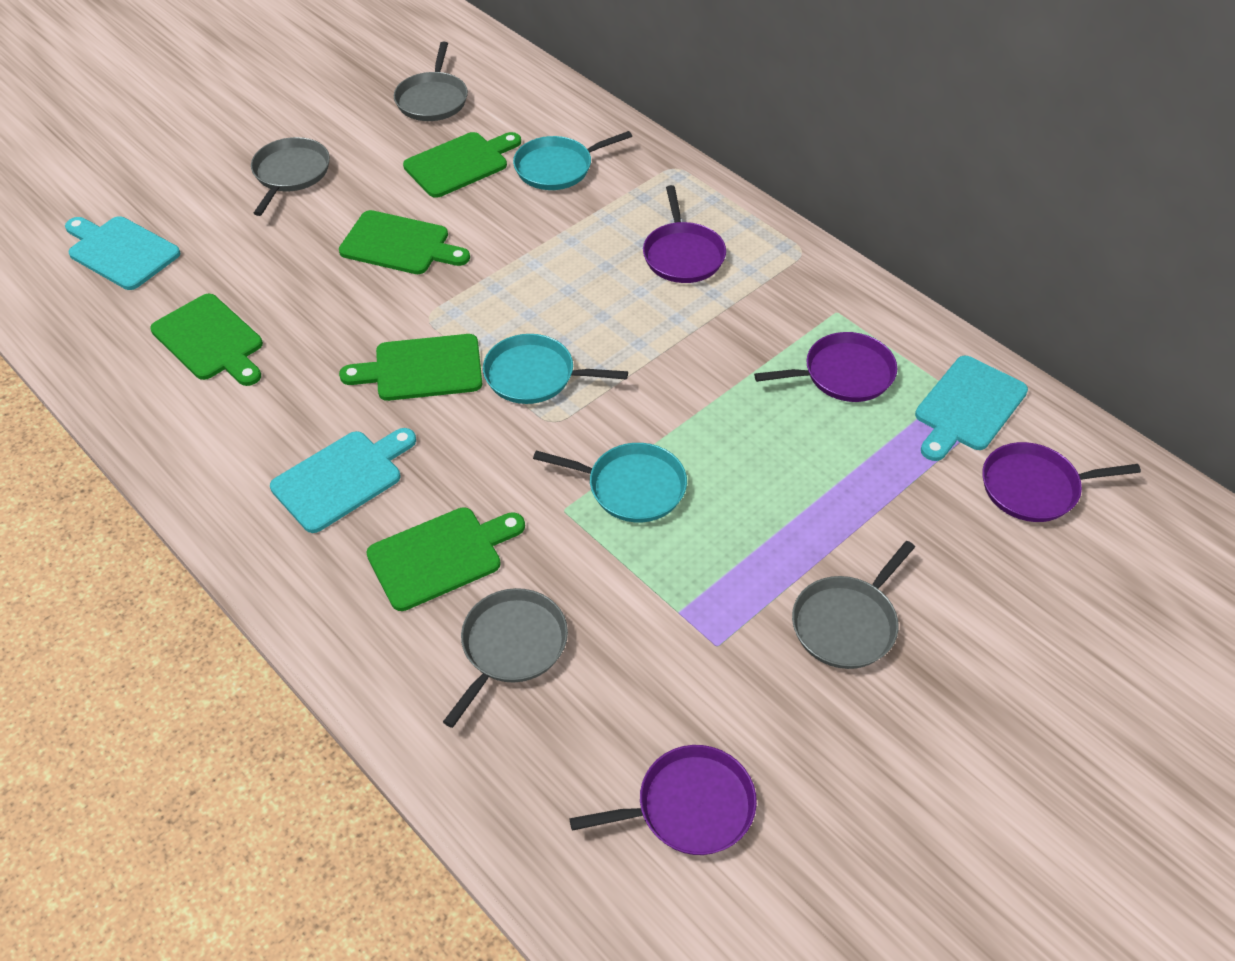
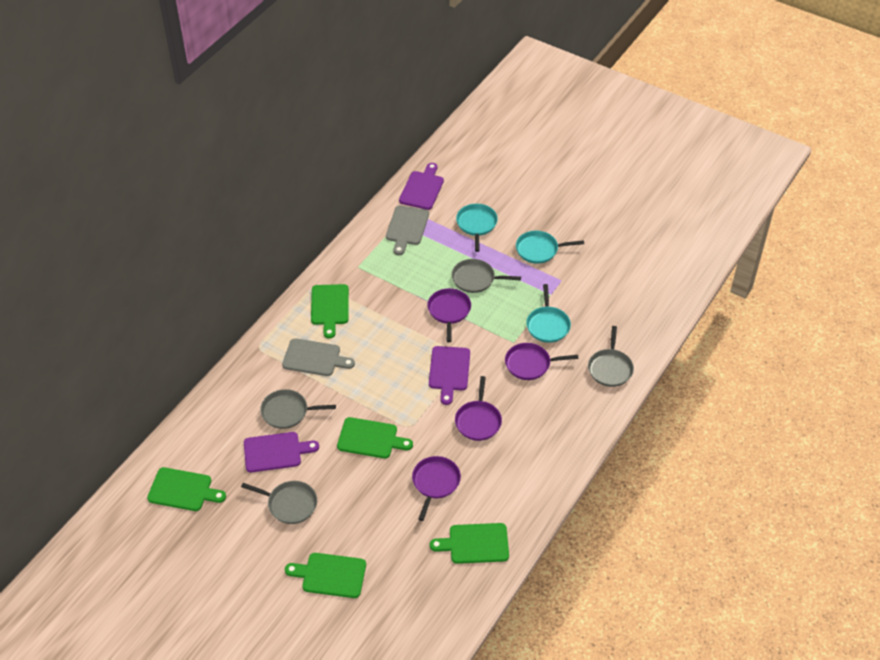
grey cutting board: none = 0 -> [282,338,355,376] [386,205,429,255] = 2
purple cutting board: none = 0 -> [244,432,319,472] [399,163,444,210] [429,346,470,405] = 3
turquoise cutting board: [65,216,181,290] [270,428,416,533] [915,356,1028,461] = 3 -> none = 0

